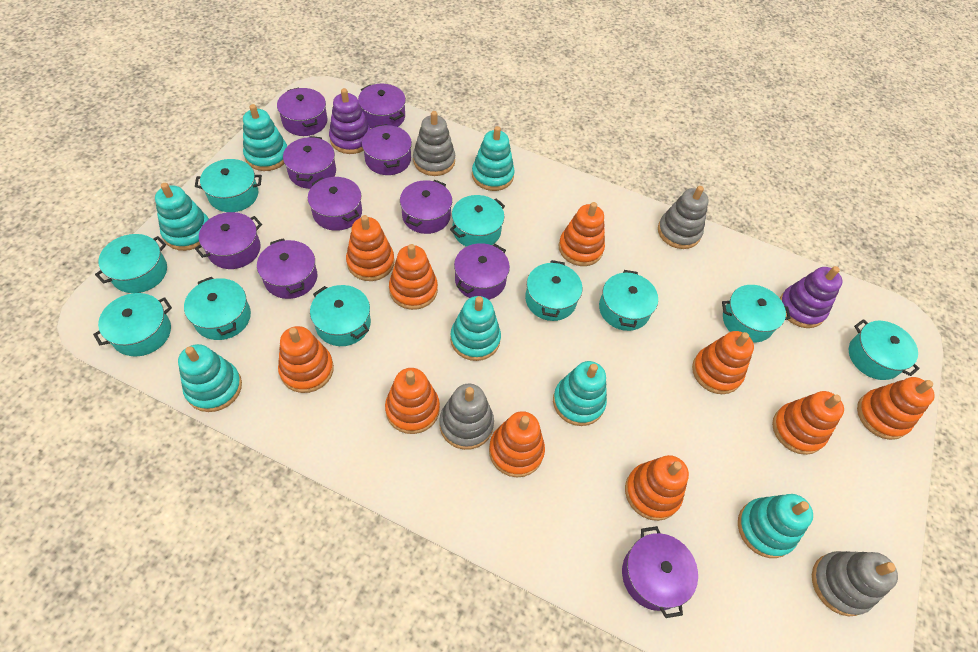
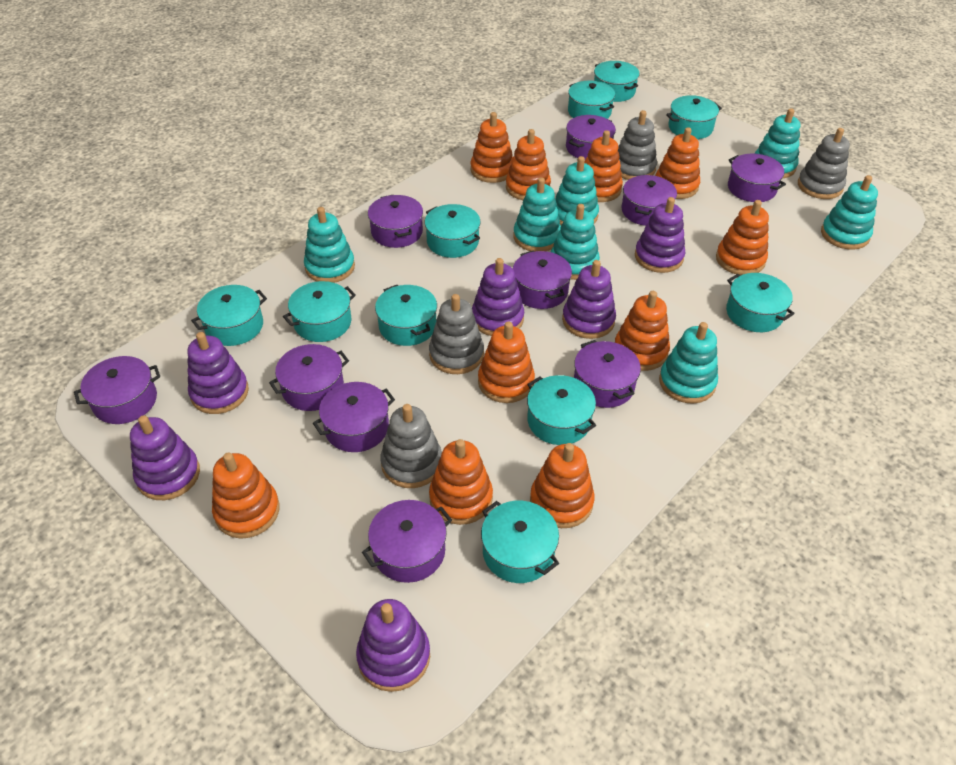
purple stacking toy: [329,88,371,154] [780,266,842,328] = 2 -> [130,415,200,500] [187,332,249,414] [356,599,430,692] [472,258,524,336] [562,260,616,339] [635,197,686,273] = 6

